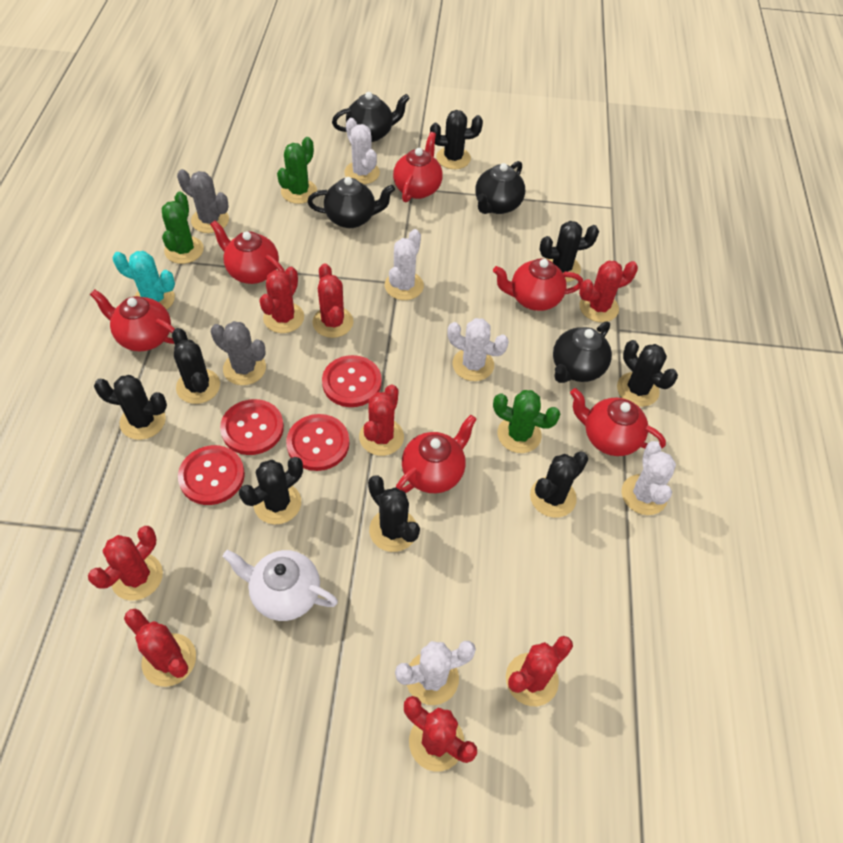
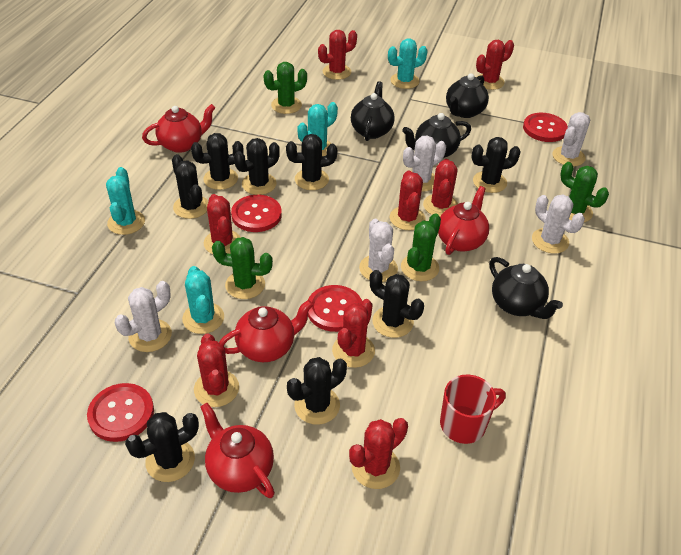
green cactus: [162,191,204,264] [277,137,317,204] [493,390,560,453] = 3 -> [212,237,273,299] [263,62,307,114] [401,213,441,281] [560,162,609,222] = 4
grey cactus: [177,169,229,233] [211,321,266,385] = 2 -> none = 0
red mug: none = 0 -> [440,375,506,444] = 1
red teapot: [90,289,175,351] [210,220,285,284] [393,132,443,202] [396,415,477,493] [493,258,583,311] [570,388,666,456] = 6 -> [142,104,215,153] [201,403,275,498] [219,300,313,362] [438,186,489,255] = 4
turquoise cactus: [113,251,175,310] = 1 -> [106,167,145,235] [182,266,224,334] [297,102,338,156] [388,39,428,89] = 4
white teapot: [223,550,338,621] = 1 -> none = 0

